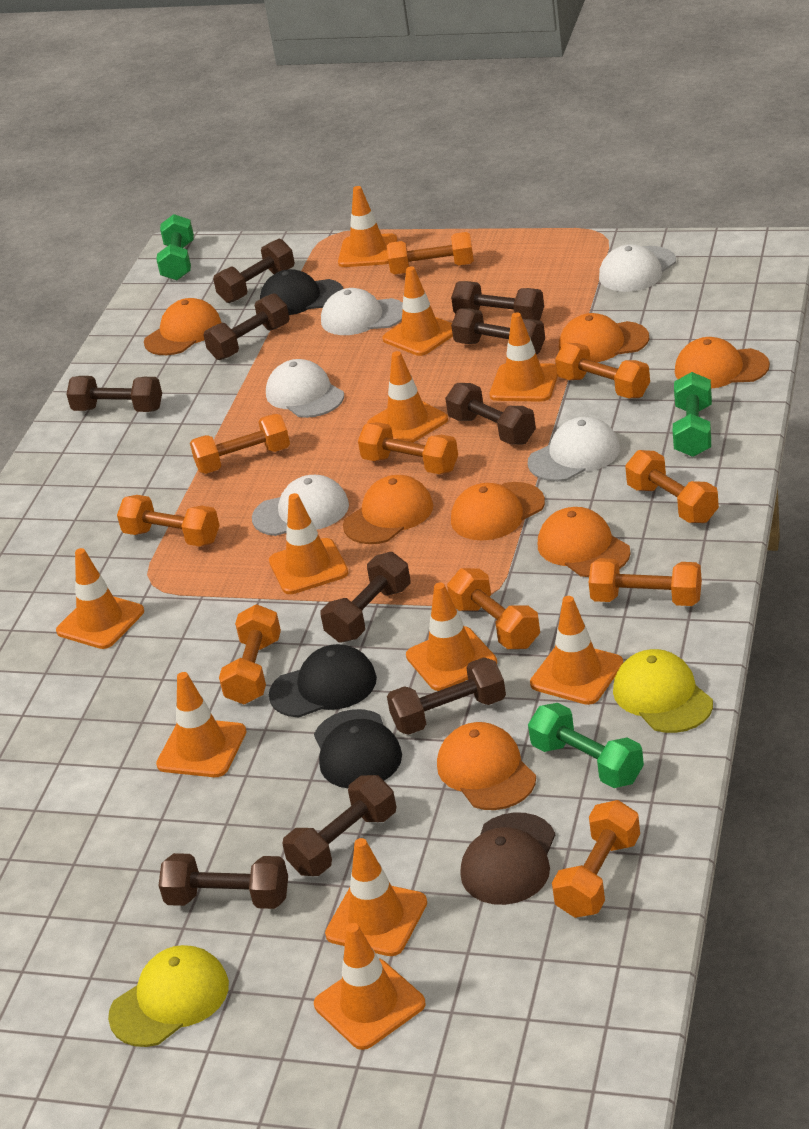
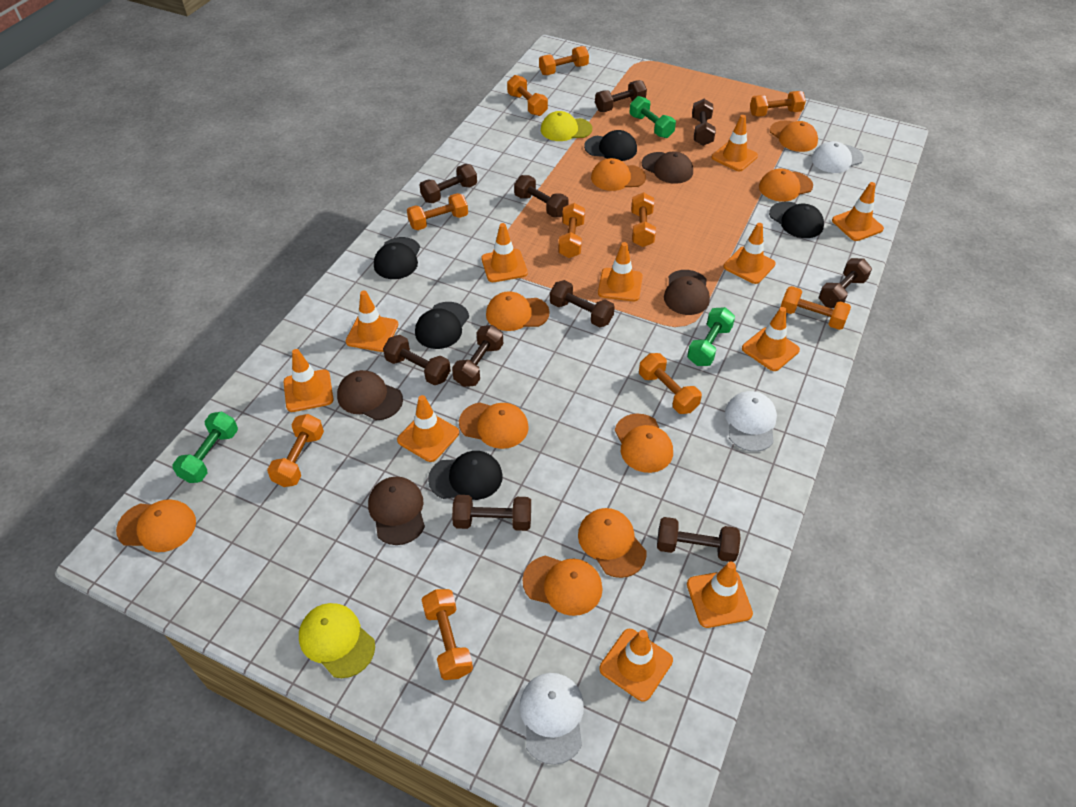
black cap: [260,269,343,315] [269,644,377,717] [314,709,402,788] = 3 -> [374,237,420,279] [415,302,469,349] [428,451,503,500] [584,130,637,161] [769,202,824,238] = 5
brown cap: [461,812,555,905] = 1 -> [337,370,403,421] [368,477,425,545] [642,151,693,184] [664,270,710,315] = 4
orange cap: [144,298,222,355] [343,475,433,544] [437,722,536,810] [451,482,545,540] [538,507,631,577] [559,313,649,362] [675,337,770,389] = 7 -> [116,499,196,552] [459,402,529,449] [486,291,550,331] [522,556,603,616] [578,508,646,578] [591,158,646,191] [615,414,673,473] [759,169,813,201] [770,121,818,152] = 9
white cap: [252,475,349,536] [266,359,344,418] [321,288,403,335] [528,417,620,482] [599,244,676,292] = 5 -> [519,673,584,765] [725,391,777,452] [812,141,864,173] = 3

